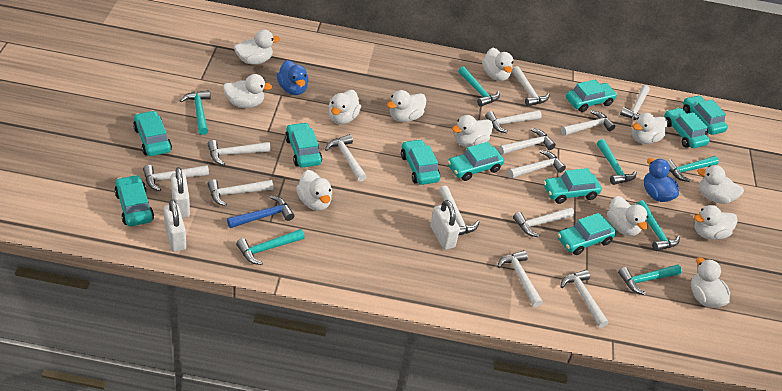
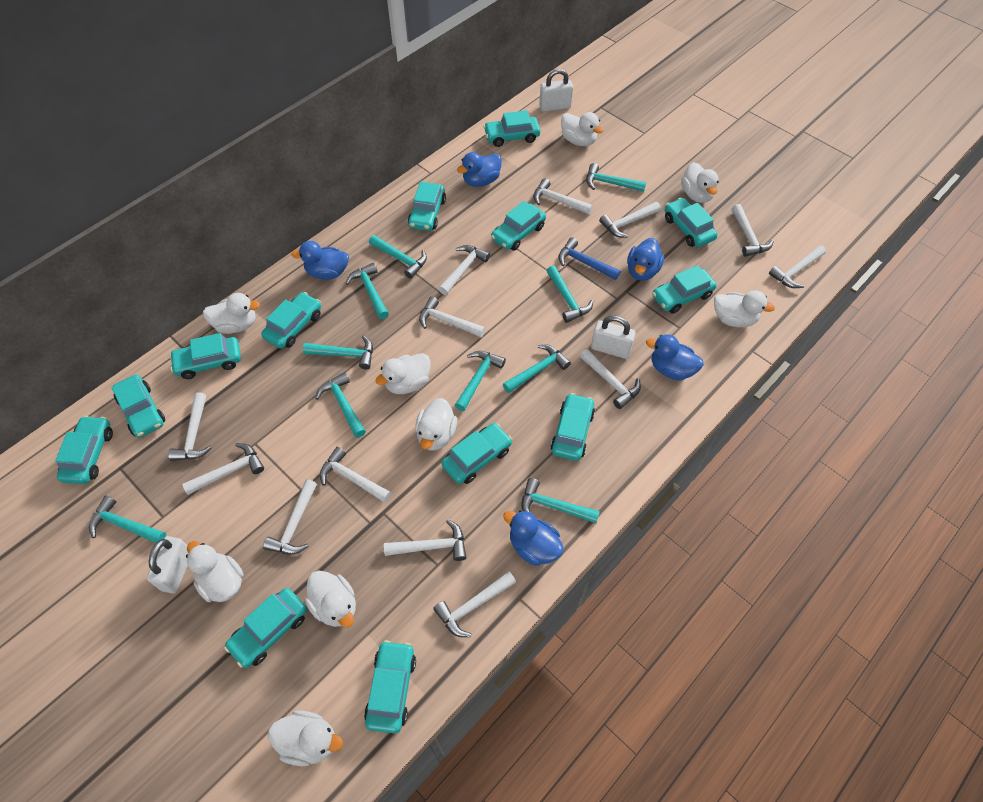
blue duck: [277,60,309,95] [644,158,679,202] = 2 -> [291,241,349,280] [457,152,502,187] [503,510,564,566] [627,238,664,281] [646,334,704,381] = 5
turquoise car: [114,175,154,226] [133,111,172,156] [285,122,322,168] [401,139,440,185] [447,142,504,181] [543,168,602,204] [557,213,616,255] [566,79,617,112] [664,108,710,148] [683,95,728,135] = 10 -> [55,416,113,484] [112,375,165,438] [169,333,241,379] [224,588,307,668] [261,292,321,348] [364,640,416,733] [408,182,446,231] [442,423,512,484] [484,110,540,147] [491,201,546,251] [550,393,595,461] [652,265,717,314] [665,198,718,247] = 13
turquoise hammer: [180,90,211,135] [236,229,305,265] [458,66,500,107] [597,139,637,185] [618,264,682,295] [637,200,680,251] [667,156,719,182] = 7 -> [89,496,166,543] [303,335,373,369] [315,372,366,438] [345,263,389,319] [369,235,427,279] [455,351,506,411] [503,344,571,393] [521,478,600,523] [547,266,593,323] [586,163,646,192] = 10
white duck: [223,74,272,108] [234,29,280,64] [296,170,332,211] [328,90,361,124] [387,90,426,122] [452,115,493,147] [482,48,513,81] [607,196,648,236] [631,113,667,144] [691,257,730,308] [694,205,738,240] [697,165,744,204] = 12 -> [186,541,244,602] [203,293,260,334] [268,711,343,766] [305,571,356,628] [375,353,431,394] [415,398,457,450] [561,112,604,146] [681,162,719,203] [714,290,775,327] = 9
white hammer: [143,165,209,191] [208,140,271,165] [208,179,273,206] [325,134,367,182] [439,186,479,236] [485,110,542,133] [497,250,543,307] [499,128,556,155] [508,150,566,178] [512,66,550,107] [513,207,574,238] [560,270,609,328] [561,110,615,136] [620,85,650,120] = 14 -> [168,393,212,461] [182,443,264,495] [263,479,317,555] [320,447,391,503] [384,519,467,561] [419,296,485,337] [433,572,516,637] [439,245,490,295] [533,178,593,214] [580,349,641,409] [599,202,661,238] [732,204,774,257] [769,245,826,288] = 13

